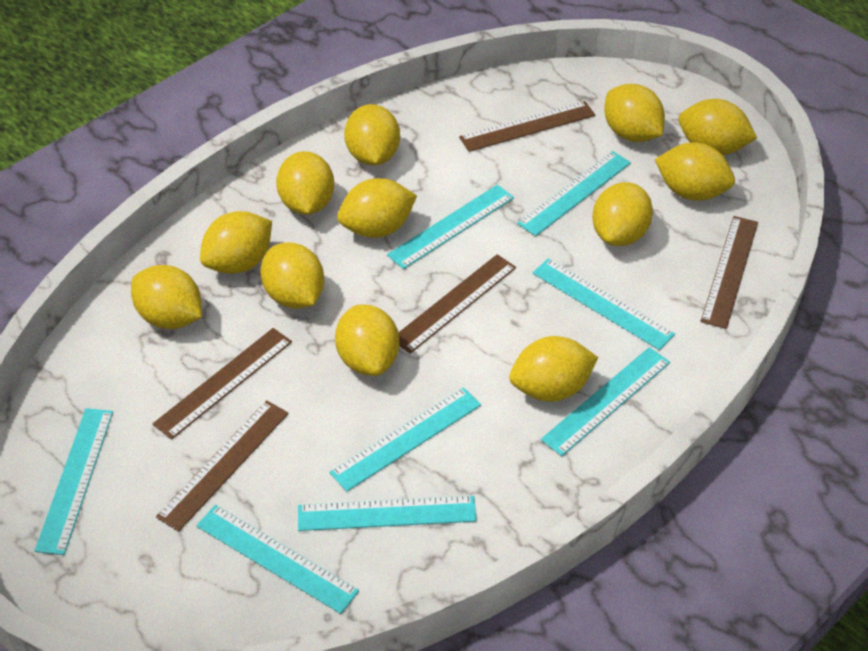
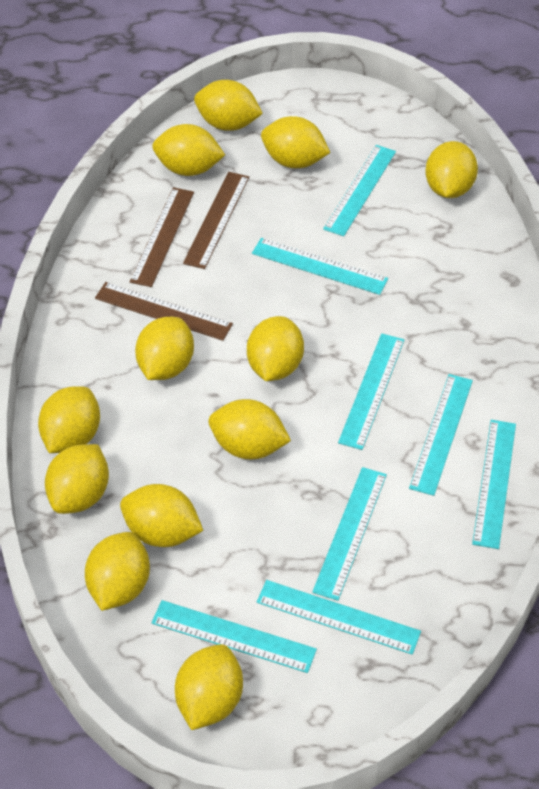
brown ruler: [153,328,292,440] [156,400,289,532] [399,254,516,354] [459,101,595,152] [701,216,758,329] = 5 -> [95,282,233,341] [130,187,194,287] [183,172,249,269] = 3

